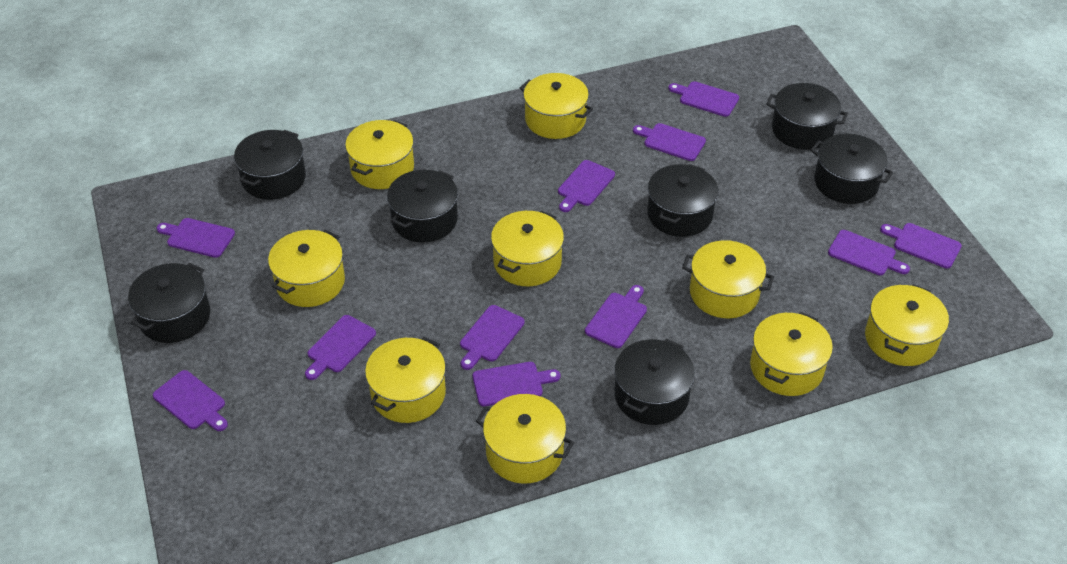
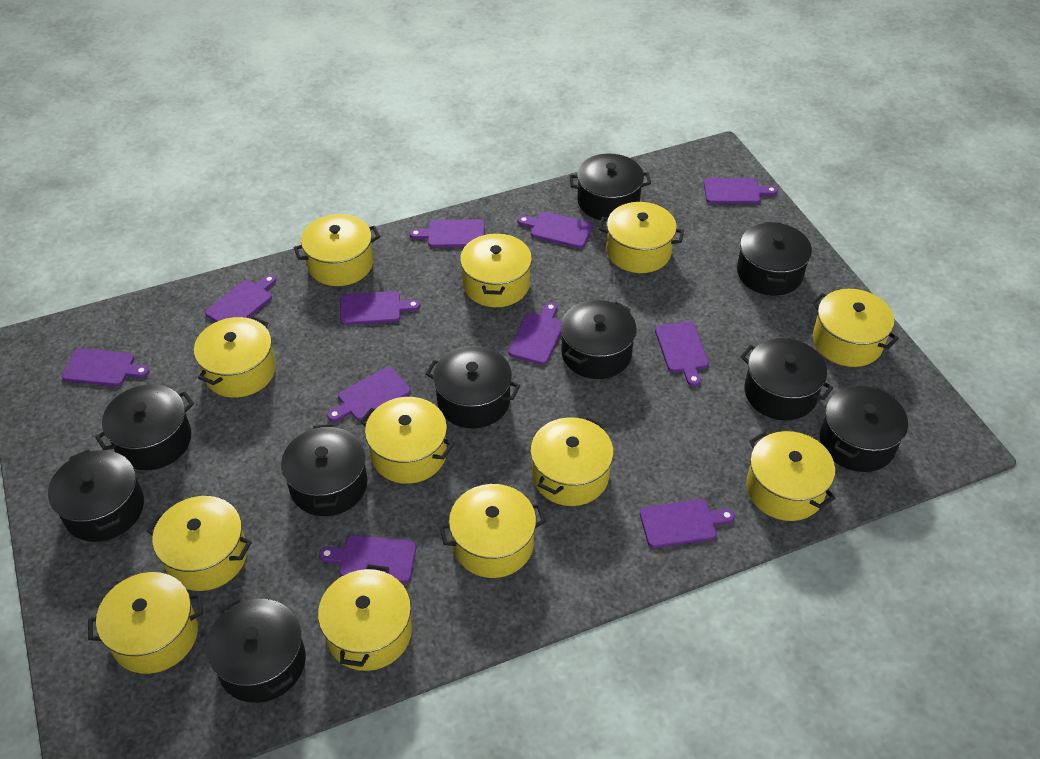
black pot: [128,263,210,343] [234,130,306,200] [387,170,458,242] [614,339,695,425] [647,164,718,237] [766,83,848,150] [811,134,893,204] = 7 -> [48,449,144,542] [95,384,194,470] [206,598,306,703] [281,424,368,516] [426,346,520,428] [561,300,637,379] [569,154,651,220] [737,222,812,296] [741,338,833,420] [820,386,908,472] = 10
yellow pot: [268,230,345,307] [345,120,414,189] [365,337,446,423] [476,394,574,484] [491,211,564,286] [520,73,593,139] [682,240,774,318] [750,312,833,396] [865,284,949,366] = 9 -> [88,572,203,674] [147,496,252,591] [194,316,276,398] [294,214,380,286] [318,564,412,671] [360,397,454,484] [439,484,546,578] [460,233,532,307] [530,417,614,506] [598,202,684,273] [746,431,835,521] [812,289,899,367] = 12

